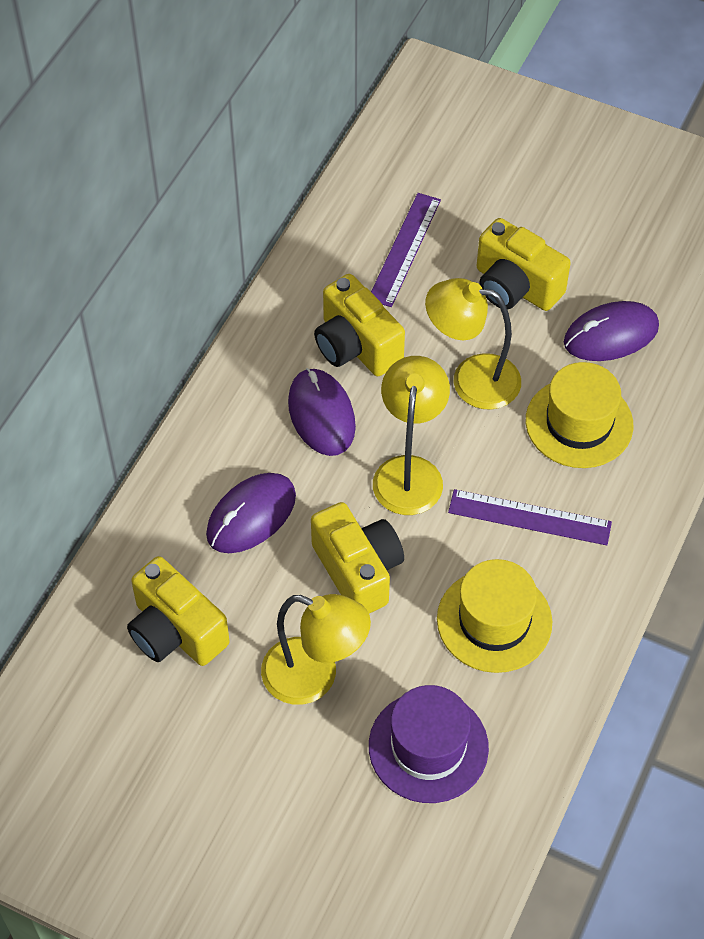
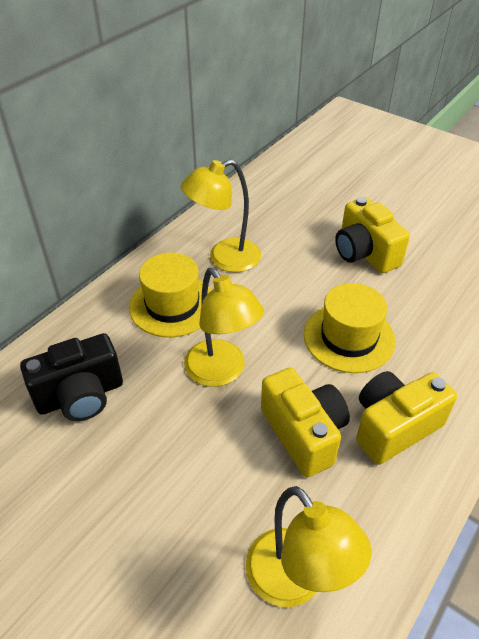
black camera: none = 0 -> [20,333,123,421] = 1
purple hat: [369,685,489,803] = 1 -> none = 0
purple mouse: [206,473,296,553] [288,368,356,456] [564,301,659,361] = 3 -> none = 0
purple ruler: [371,193,441,307] [448,489,612,545] = 2 -> none = 0
yellow camera: [127,556,230,666] [311,502,404,613] [314,274,405,376] [477,218,571,311] = 4 -> [261,368,350,477] [335,197,410,273] [356,371,457,465] = 3

